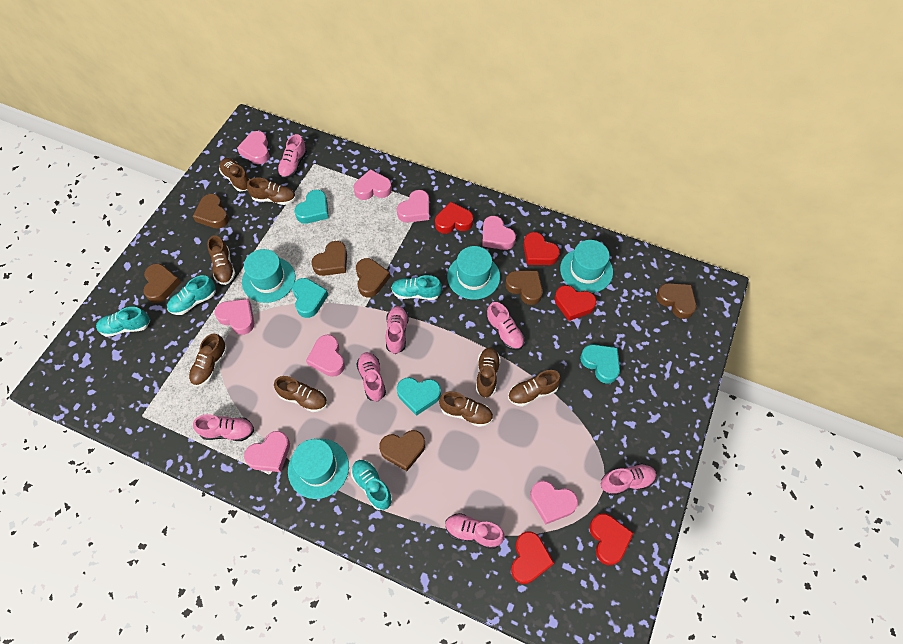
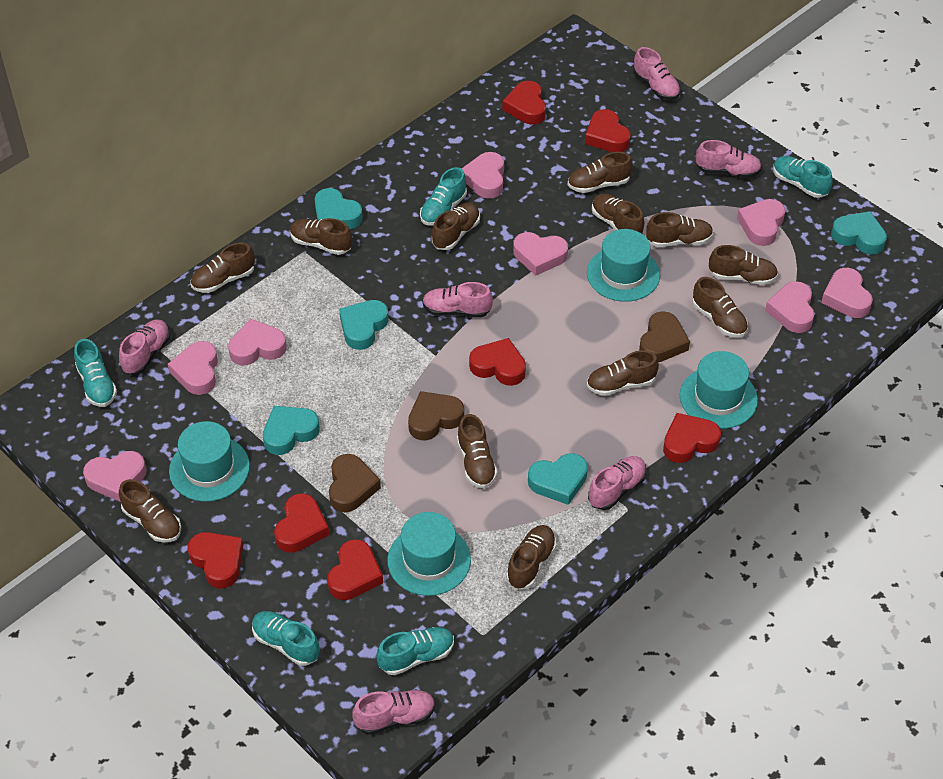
brown heart: [143,264,181,303] [193,194,229,228] [311,241,347,276] [356,258,390,297] [379,430,425,471] [505,271,543,305] [656,283,696,319] = 7 -> [329,454,381,512] [408,391,464,441] [639,311,690,362] = 3
brown shoe: [189,333,227,386] [207,235,236,285] [219,158,250,192] [247,178,296,205] [274,376,327,412] [439,391,493,427] [476,347,501,398] [508,370,561,407] = 8 -> [119,479,181,542] [191,242,255,293] [290,218,352,255] [432,203,480,250] [457,414,497,488] [506,525,556,589] [568,152,633,193] [587,350,659,396] [592,193,644,234] [646,212,713,247] [692,277,748,337] [709,245,778,285] = 12
pink shoe: [193,414,254,441] [278,134,307,178] [356,352,386,401] [385,306,409,354] [445,513,505,549] [486,302,525,350] [601,463,656,496] = 7 -> [119,320,170,375] [352,690,435,735] [422,282,493,318] [588,456,646,510] [633,47,681,100] [696,140,762,178] = 6
red heart: [435,202,473,234] [511,531,554,584] [523,232,560,265] [555,285,597,321] [589,514,634,565] = 5 -> [188,532,243,589] [274,493,329,553] [327,539,383,600] [469,338,526,386] [502,81,546,125] [585,109,631,152] [663,413,721,463] = 7
turquoise heart: [292,278,328,318] [295,190,329,224] [397,377,441,416] [580,344,620,384] = 4 -> [263,406,320,455] [315,188,363,229] [339,300,389,350] [528,453,588,505] [831,211,887,255] = 5
turquoise shoe: [96,307,150,337] [167,275,216,315] [351,460,393,510] [391,275,442,300] = 4 -> [74,339,117,407] [252,611,320,666] [376,627,454,675] [420,167,467,226] [773,156,833,198] = 5

